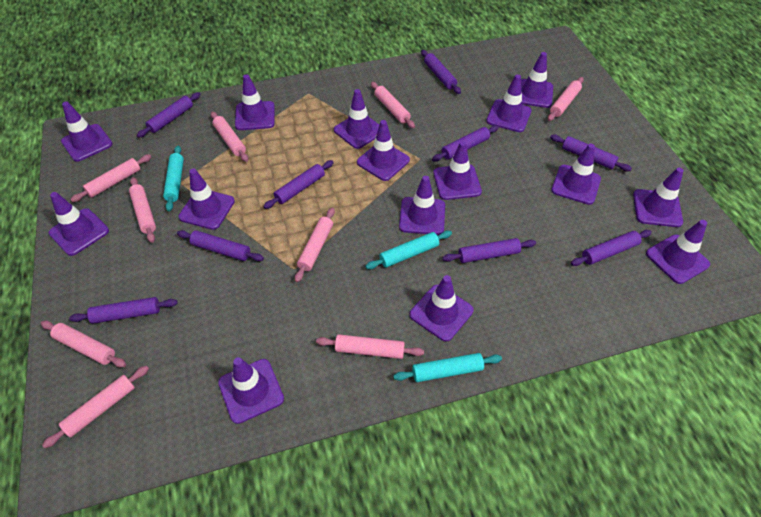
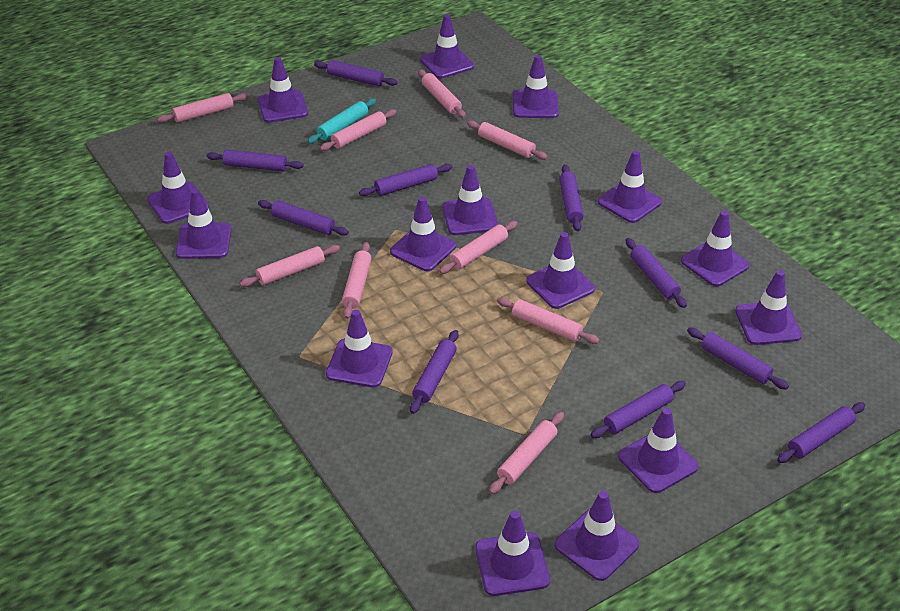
purple rolling pin: [69,297,178,324] [137,92,201,138] [177,230,264,261] [263,160,334,209] [421,50,461,94] [432,125,499,162] [443,238,536,263] [550,135,632,171] [571,230,652,266] = 9 -> [207,150,304,172] [258,200,349,236] [314,60,398,86] [359,164,452,196] [410,330,459,414] [559,164,584,232] [591,381,686,438] [625,238,687,308] [687,327,789,390] [777,402,865,463] = 10
turquoise rolling pin: [163,146,184,212] [365,230,452,269] [393,353,502,382] = 3 -> [307,98,376,144] = 1

